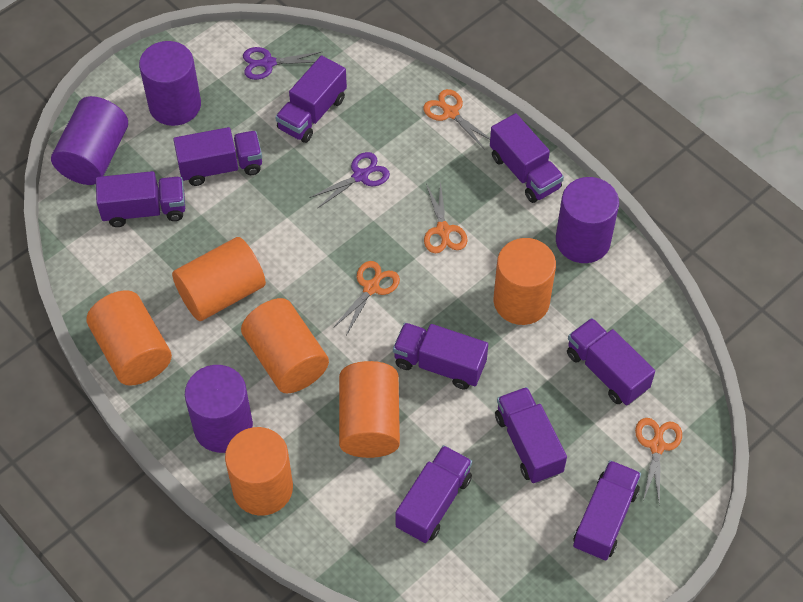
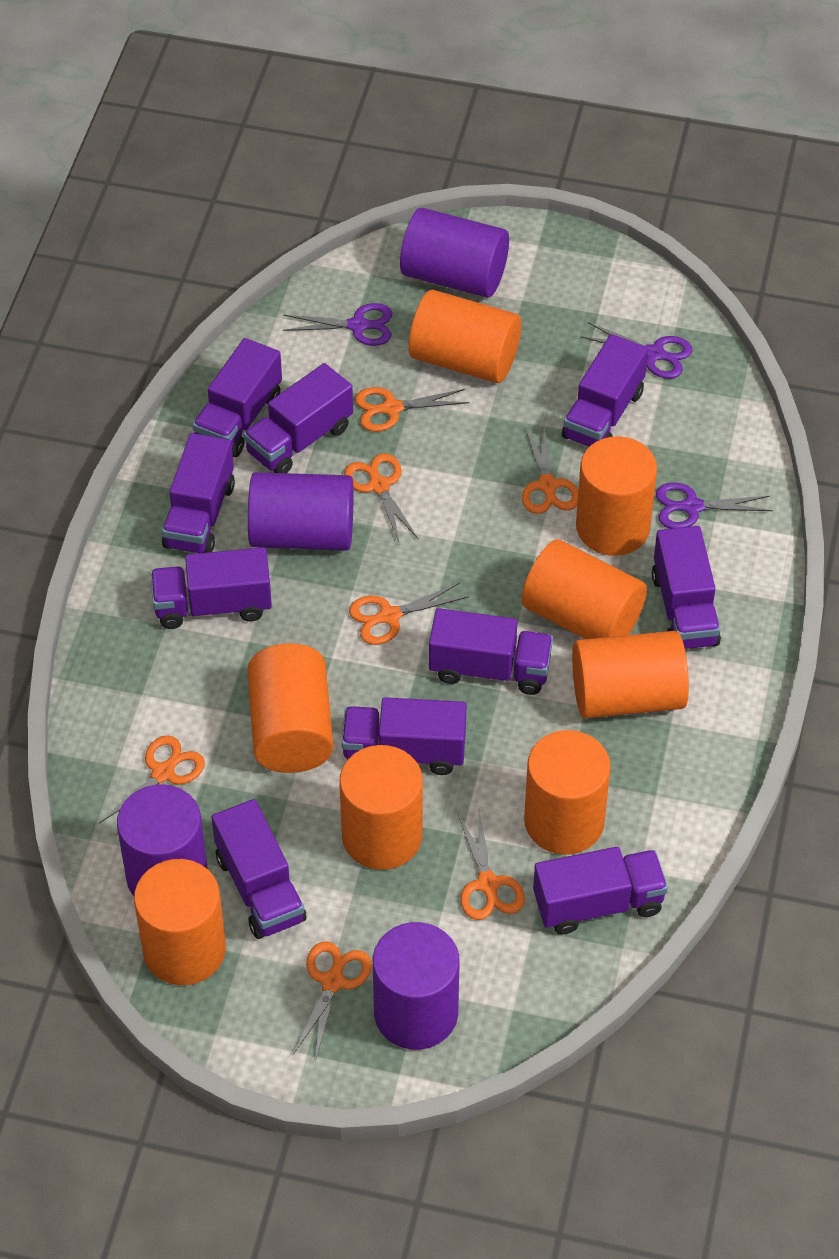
orange cylinder: [86,290,172,386] [172,237,266,321] [225,427,293,516] [241,298,329,393] [339,361,400,458] [494,238,556,325] = 6 -> [134,859,226,985] [247,643,333,773] [339,745,423,870] [409,290,521,383] [522,540,647,639] [524,730,611,855] [572,631,689,718] [576,437,657,556] = 8
orange scissors: [333,261,400,335] [423,89,490,150] [424,181,468,253] [635,418,682,503] = 4 -> [99,735,205,836] [293,941,372,1061] [344,453,419,545] [349,582,469,645] [355,387,469,432] [458,811,525,920] [522,424,578,514] = 7
purple scissors: [243,47,321,80] [309,152,390,209] = 2 -> [283,303,392,346] [581,322,692,379] [656,482,773,529] = 3
purple truck: [96,171,185,227] [173,127,262,186] [275,56,347,143] [393,323,488,389] [395,445,472,543] [490,113,564,203] [495,387,567,483] [567,318,655,405] [573,460,641,560] = 9 -> [151,547,272,629] [162,433,235,553] [193,338,282,457] [212,799,306,939] [243,363,353,473] [341,697,466,775] [429,608,553,695] [533,847,668,935] [562,334,648,447] [652,526,721,649] = 10

